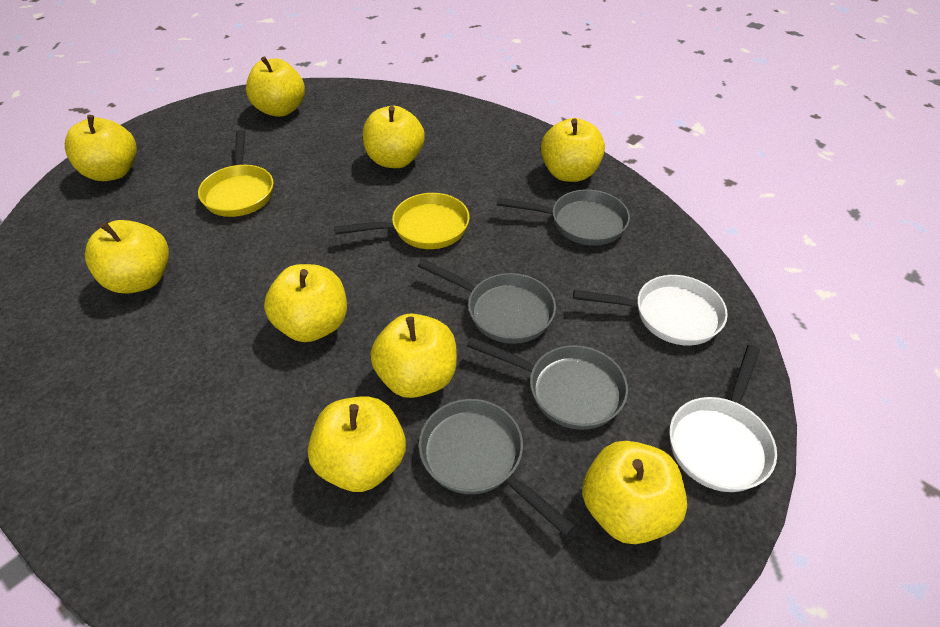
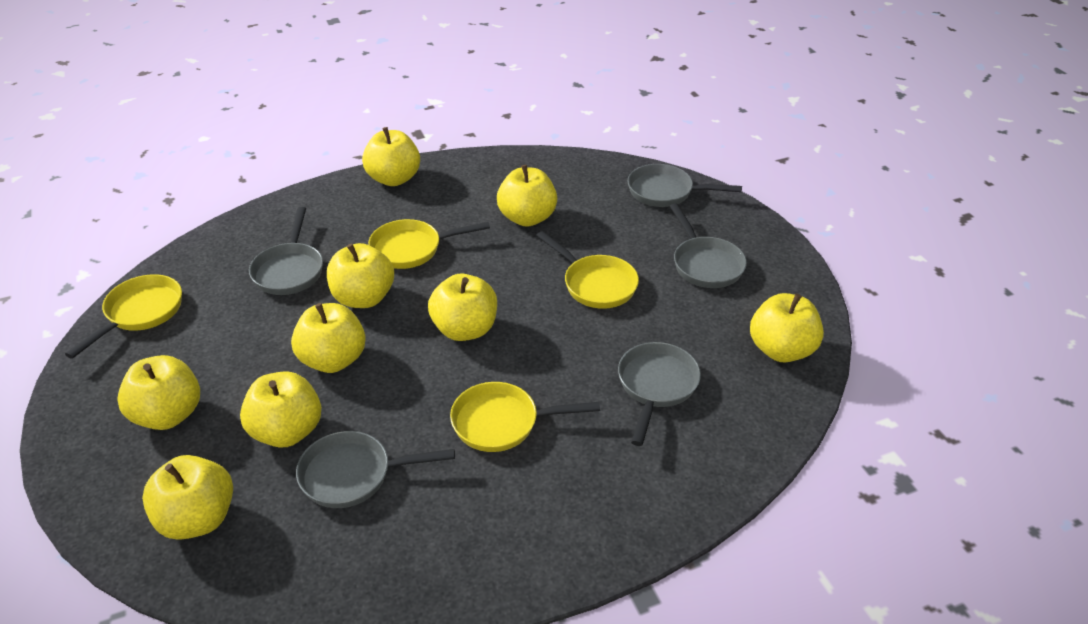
grey pan: [418,259,556,344] [419,399,575,536] [467,337,628,430] [497,189,630,246] = 4 -> [249,207,323,295] [296,431,455,508] [618,342,701,446] [628,164,742,207] [670,203,747,288] = 5
white pan: [573,275,728,345] [669,345,777,492] = 2 -> none = 0
yellow pan: [198,130,274,217] [334,193,470,249] = 2 -> [65,274,182,359] [368,219,490,269] [450,382,600,452] [536,231,639,309] = 4

